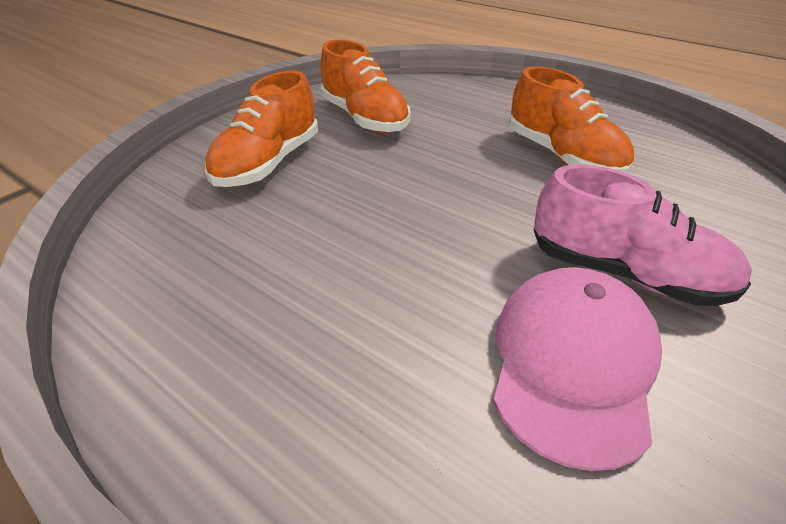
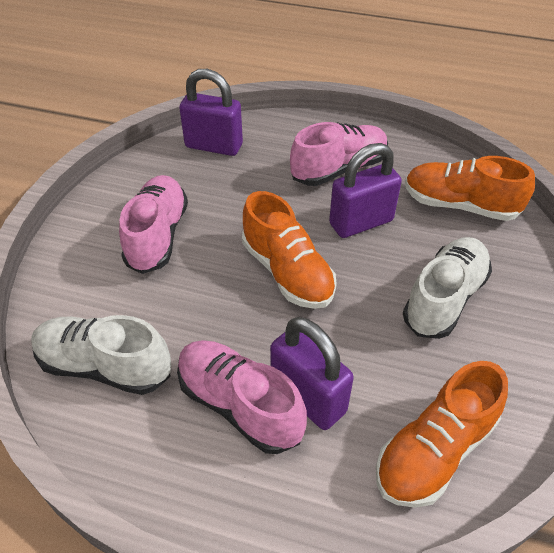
pink cap: [493,267,662,471] = 1 -> none = 0
pink shoe: [534,164,752,306] = 1 -> [119,175,188,274] [177,340,307,454] [290,122,388,186] = 3
purple padlock: none = 0 -> [179,69,243,156] [270,317,354,430] [329,143,402,238] = 3
white shoe: none = 0 -> [31,315,171,395] [403,237,492,339] = 2

